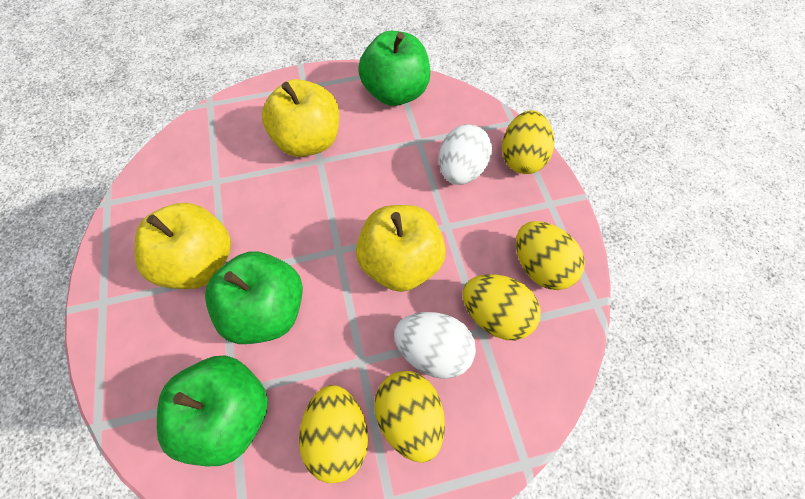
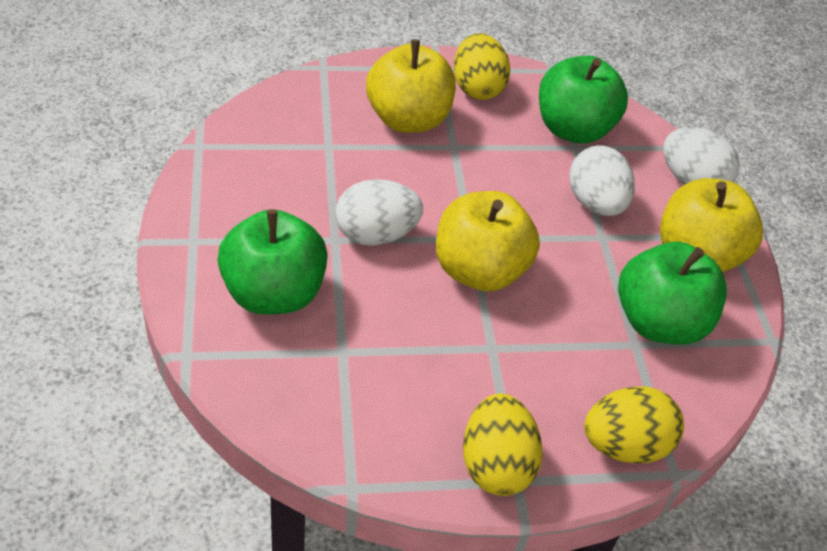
white egg: [394,312,476,379] [439,124,492,185] = 2 -> [336,179,423,246] [569,145,635,216] [663,127,740,185] = 3
yellow egg: [299,385,368,483] [374,371,445,463] [463,274,541,340] [502,110,554,174] [516,221,585,290] = 5 -> [454,33,510,100] [463,393,543,496] [584,386,684,464] = 3

